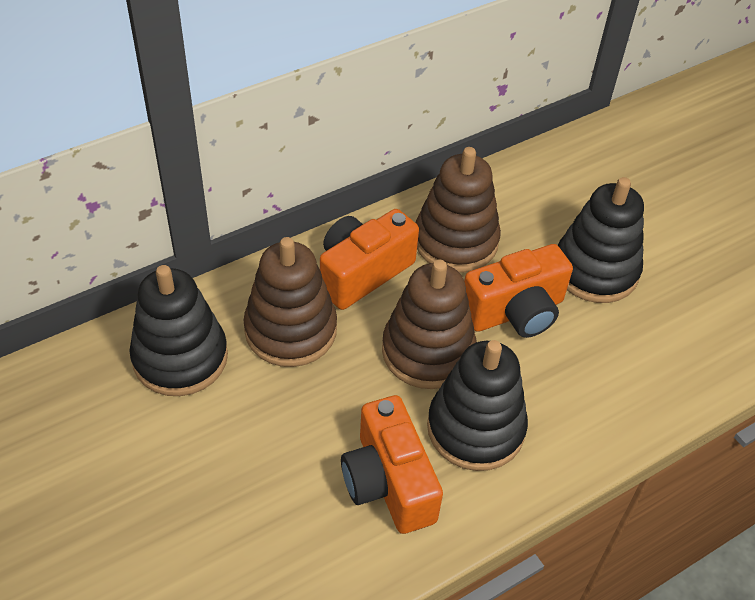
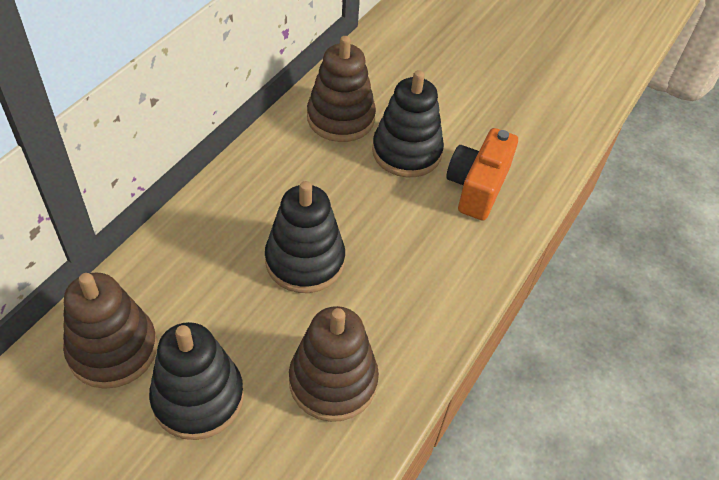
orange camera: [320,209,419,310] [341,395,443,534] [464,244,573,338] = 3 -> [446,128,518,220] = 1

